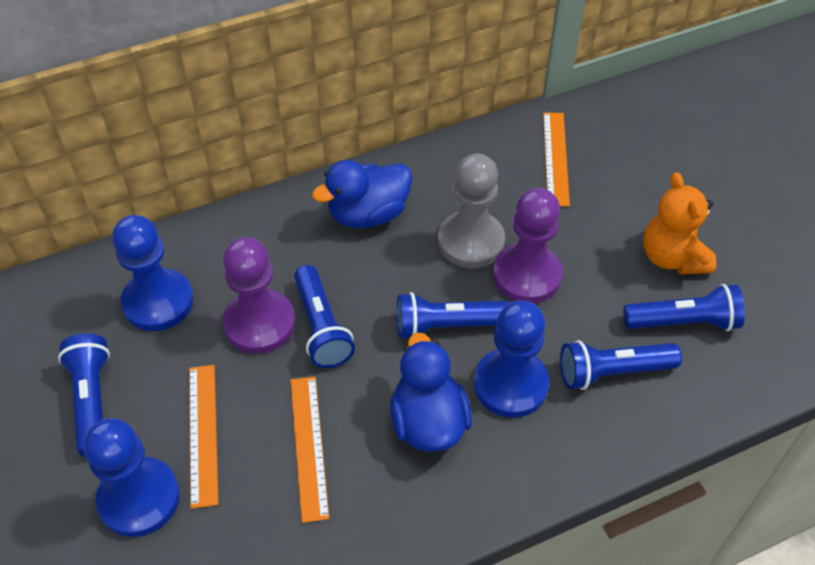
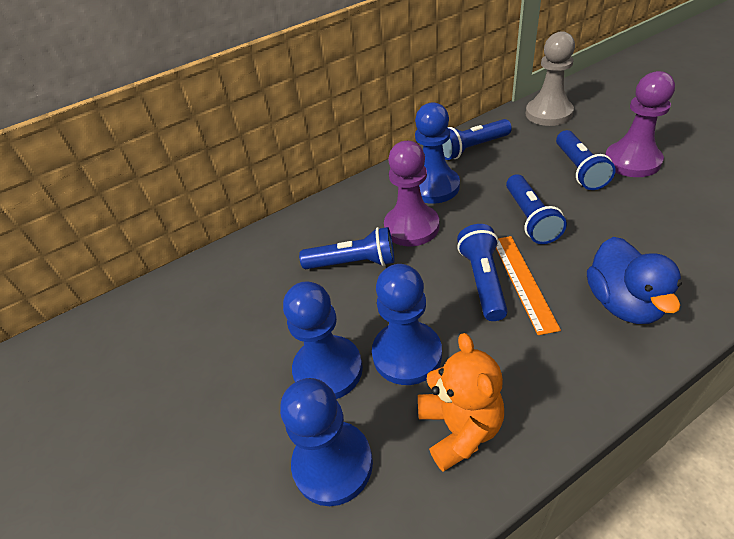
blue duck: [312,160,412,228] [390,332,472,452] = 2 -> [587,237,682,324] = 1
blue pawn: [83,418,180,537] [112,215,194,331] [474,300,549,418] = 3 -> [280,378,373,506] [283,281,363,399] [372,264,442,385] [415,102,460,204] = 4
orange ruler: [189,365,218,509] [290,377,329,523] [543,112,570,207] = 3 -> [496,236,561,335] = 1

